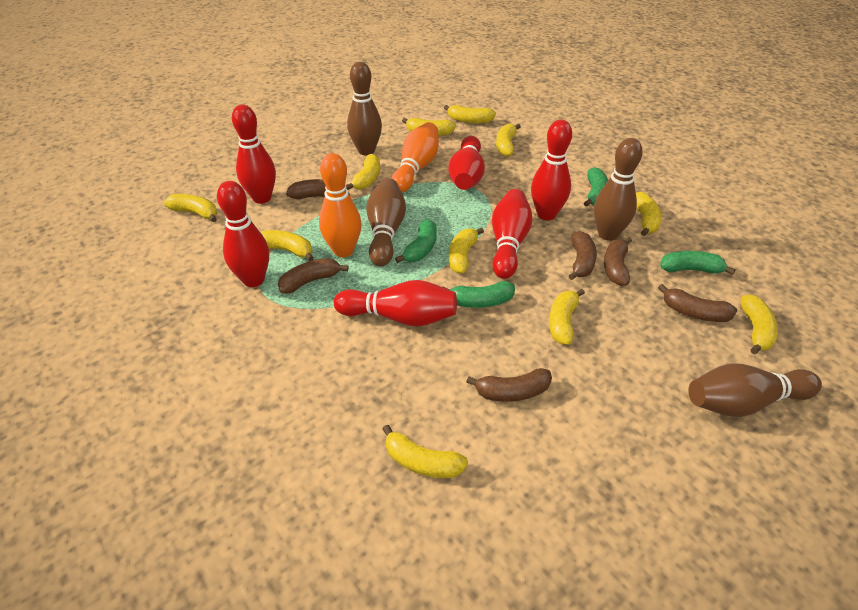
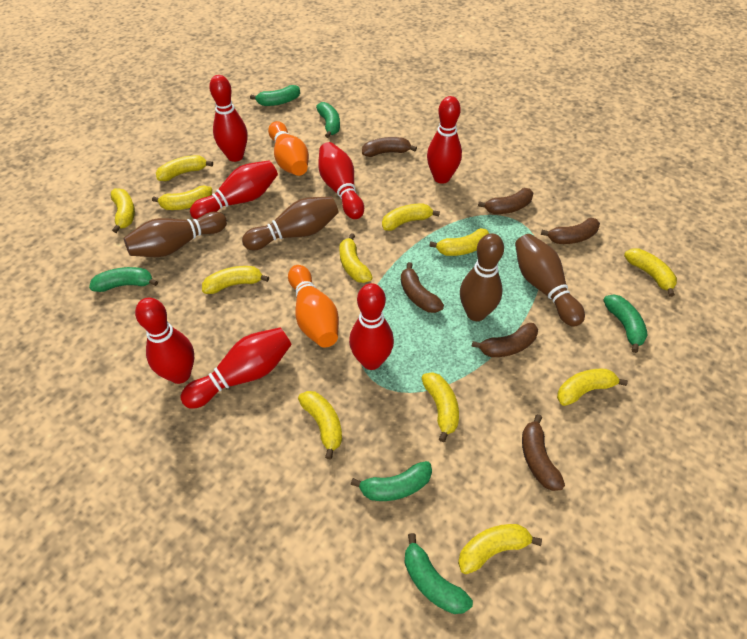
green banana: [395,219,437,263] [442,281,515,308] [584,167,608,207] [660,251,736,275] = 4 -> [89,267,158,292] [250,85,300,106] [316,102,340,138] [351,461,432,501] [405,533,473,614] [603,294,648,353] = 6
red bowling pin: [217,181,269,287] [232,104,276,204] [334,280,457,327] [448,136,485,190] [492,189,533,279] [531,120,572,220] = 6 -> [135,298,194,384] [180,327,292,409] [190,160,278,219] [209,75,248,162] [319,142,364,219] [349,283,394,370] [427,96,462,184] = 7
yellow banana: [164,194,217,222] [260,230,314,261] [346,154,380,190] [382,425,468,478] [402,118,456,136] [444,105,496,123] [449,227,484,274] [496,123,521,157] [549,289,585,345] [636,192,662,236] [741,295,778,354] = 11 -> [111,188,135,233] [152,186,212,210] [156,155,213,181] [202,266,269,294] [298,391,342,460] [339,233,373,283] [382,204,440,231] [422,372,459,442] [429,228,490,256] [458,524,542,574] [557,369,628,406] [624,248,677,297] = 12

